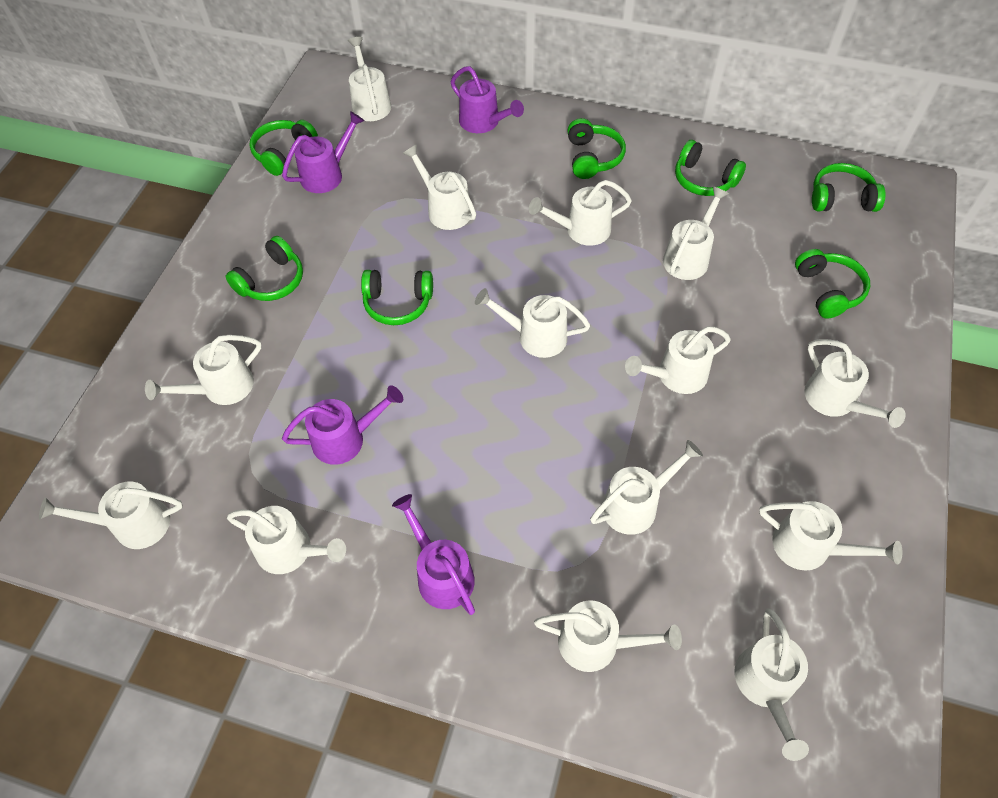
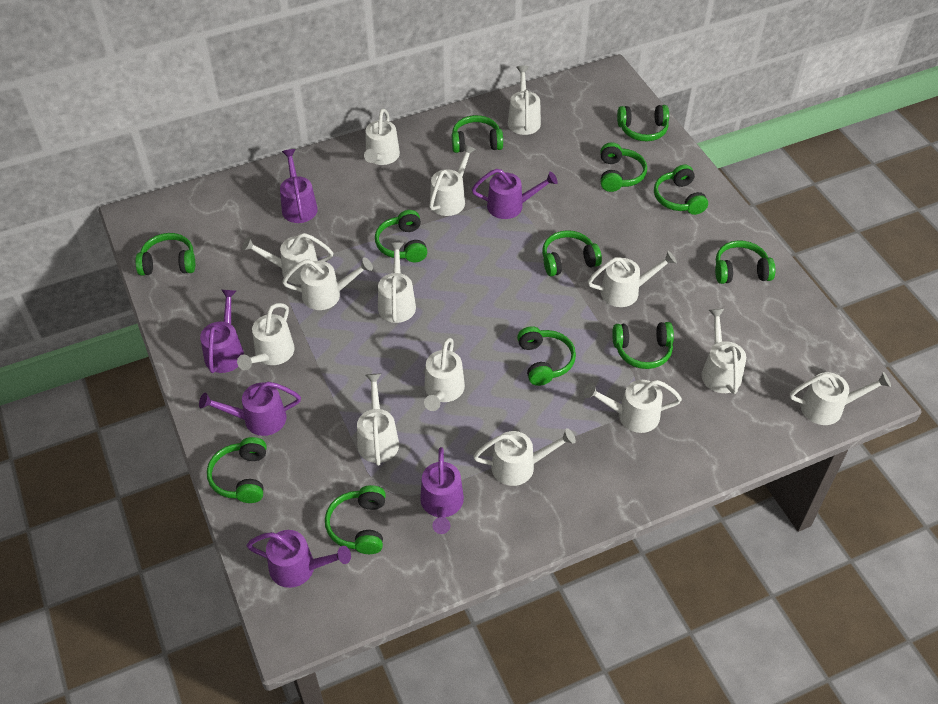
green headphones: [226,236,303,301] [250,120,318,176] [361,270,433,325] [567,118,626,179] [675,140,746,196] [795,249,870,319] [812,163,886,212] = 7 -> [135,233,195,276] [207,437,267,503] [325,485,386,554] [375,210,427,262] [452,115,503,153] [517,326,576,386] [542,230,602,276] [601,142,647,192] [612,322,674,369] [617,105,669,141] [654,165,708,215] [715,240,776,284] = 12
purple watering can: [282,111,364,193] [282,385,403,465] [392,494,475,615] [451,66,524,133] = 4 -> [199,382,301,436] [200,290,244,373] [246,530,351,588] [280,149,318,223] [420,447,464,534] [472,169,558,219] = 6

